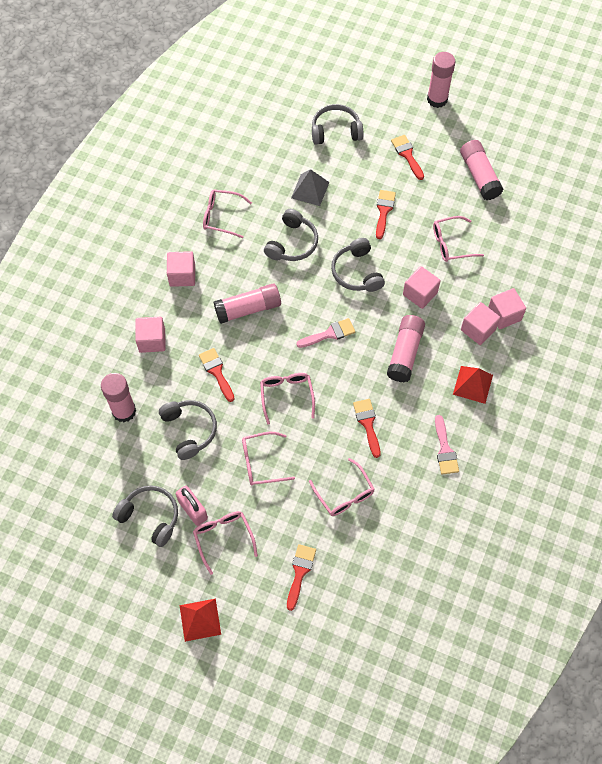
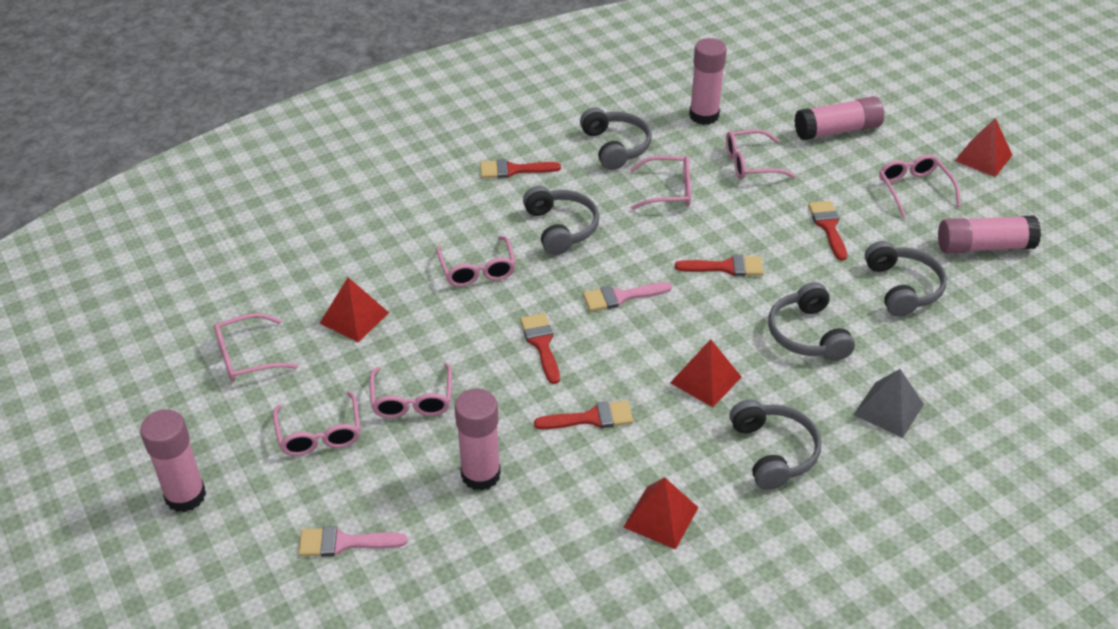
pink cube: [135,317,165,353] [167,251,195,287] [403,266,441,309] [461,302,500,345] [488,288,526,329] = 5 -> none = 0
pink glasses: [193,511,258,575] [203,189,252,238] [242,432,295,485] [260,373,315,424] [309,458,375,516] [433,216,484,262] = 6 -> [214,313,298,382] [273,392,360,456] [370,363,452,418] [436,236,516,287] [630,156,691,210] [726,129,796,180] [879,155,961,218] = 7
pink padlock: [176,486,208,526] = 1 -> none = 0
red pyramid: [180,599,221,642] [453,366,493,404] = 2 -> [320,277,389,342] [623,477,698,549] [670,339,741,407] [955,118,1012,177] = 4

